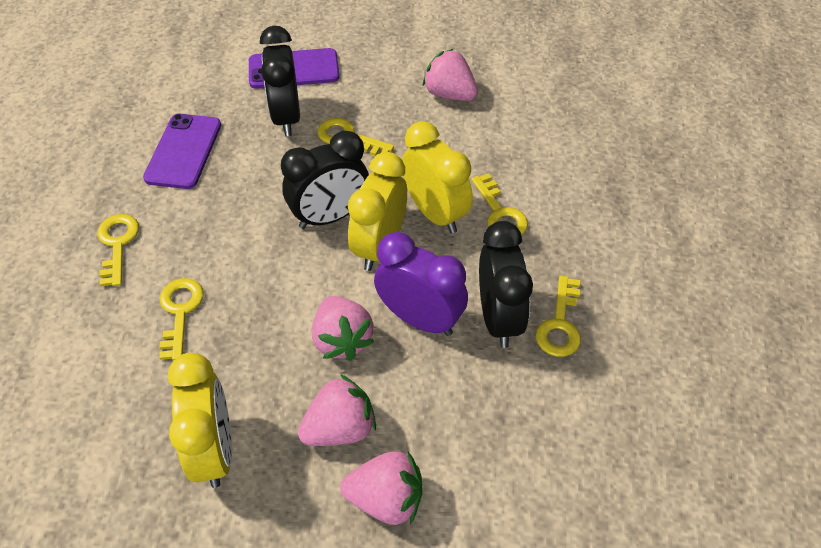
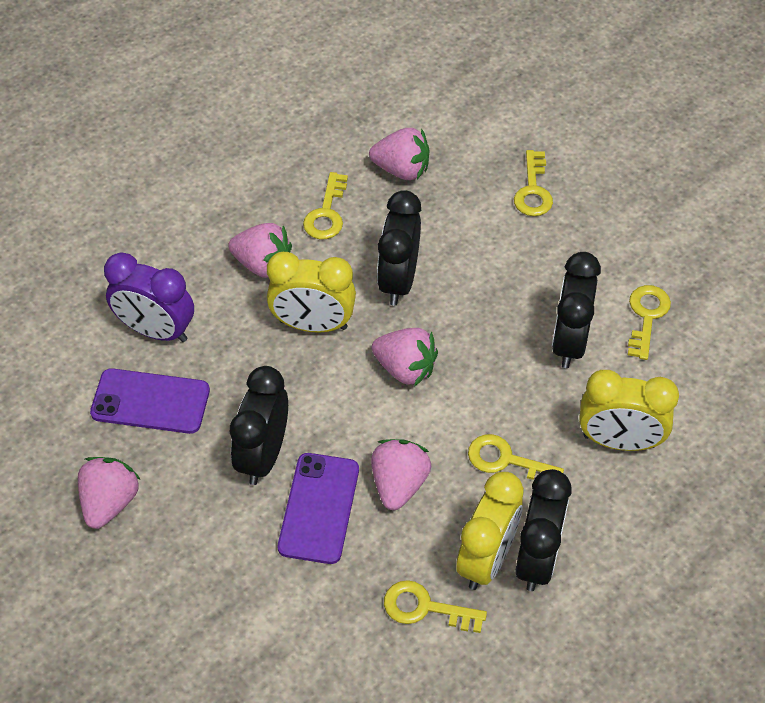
black clock: [260,26,300,136] [281,131,369,229] [479,221,533,348] = 3 -> [230,366,288,485] [377,190,421,305] [515,469,571,591] [552,252,601,368] = 4
pink strawberry: [298,374,376,446] [312,296,375,361] [340,451,422,525] [422,49,478,101] = 4 -> [78,457,141,529] [228,223,292,278] [369,128,430,180] [371,439,431,510] [372,328,438,387] = 5

